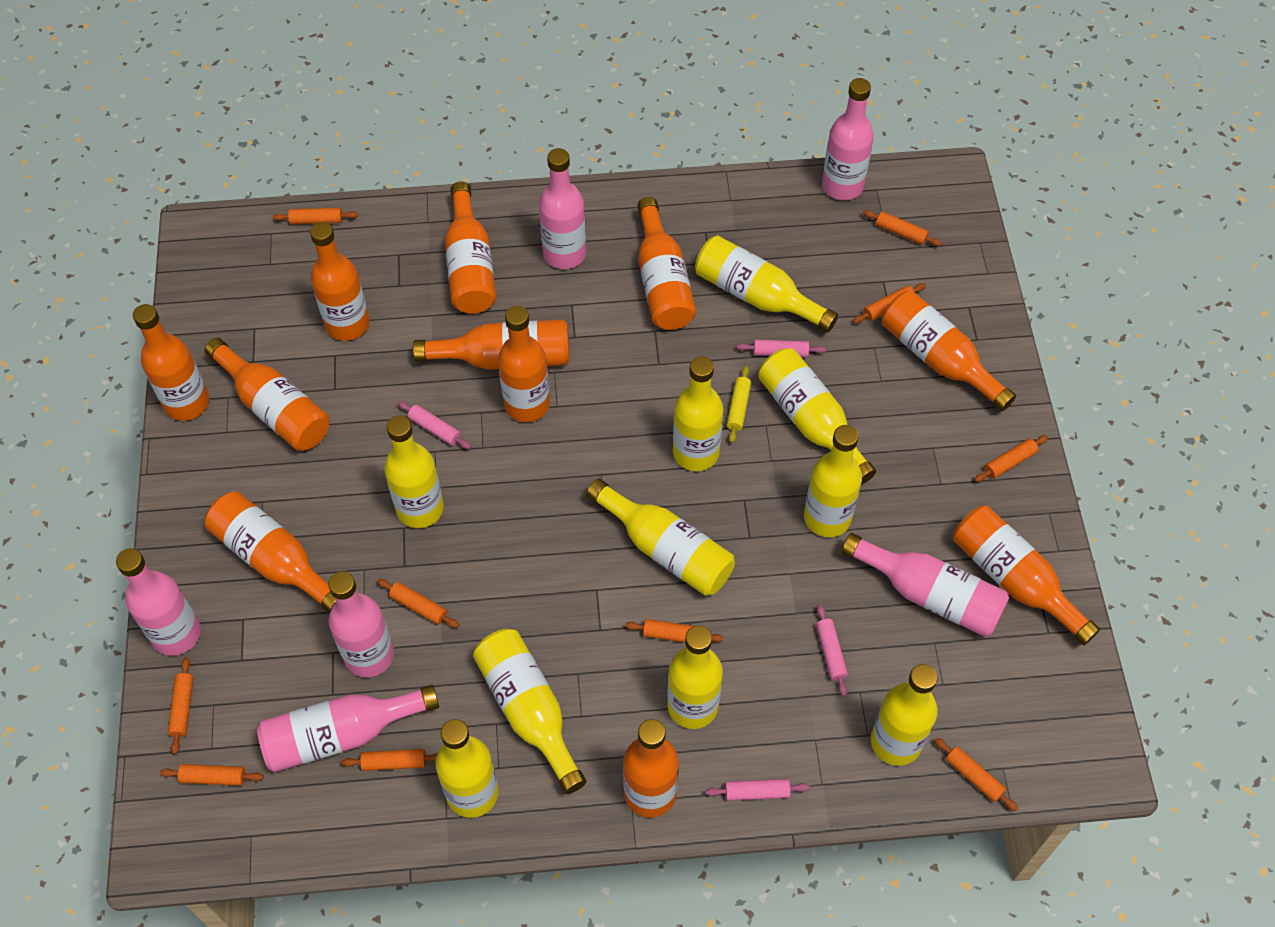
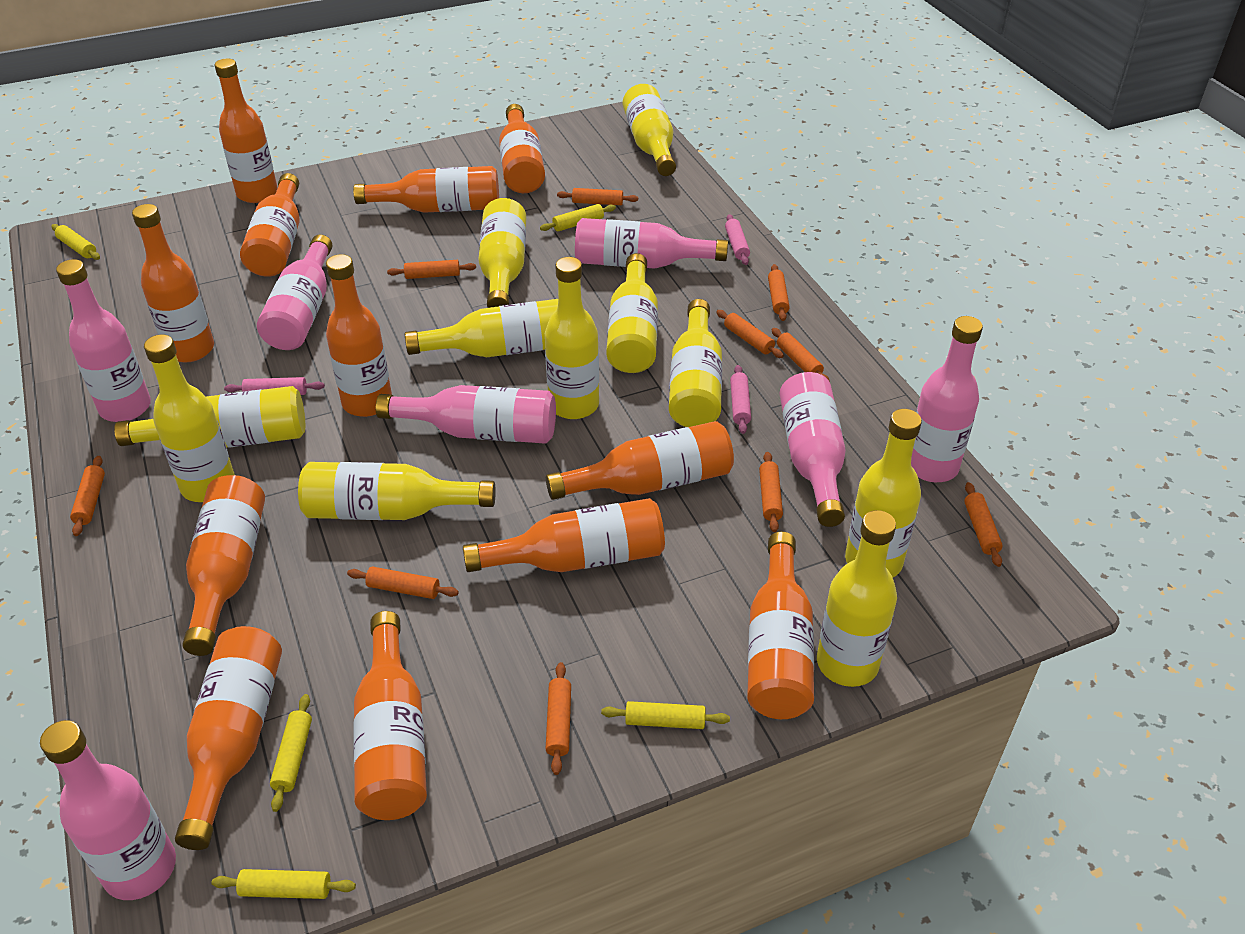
orange bottle: [133,304,209,421] [205,338,329,451] [205,491,336,613] [310,222,370,341] [413,319,570,370] [445,182,496,313] [498,306,550,422] [623,719,679,818] [637,197,696,330] [882,290,1016,411] [953,506,1100,645] = 11 -> [132,204,214,363] [175,626,282,850] [183,475,265,656] [215,59,278,203] [240,173,300,277] [326,254,392,417] [353,166,499,213] [353,611,427,820] [463,498,665,572] [499,104,545,193] [546,421,734,500] [747,532,814,719] = 12
pink bottle: [116,548,201,656] [257,685,439,772] [328,571,394,677] [539,148,586,269] [822,78,874,200] [841,533,1009,637] = 6 -> [40,720,176,900] [56,259,151,422] [257,234,333,350] [376,385,556,444] [575,218,728,269] [779,372,846,527] [911,316,983,482] = 7
pink rolling pin: [398,401,471,449] [706,779,810,801] [737,339,826,357] [816,604,848,696] = 4 -> [224,377,325,395] [725,214,750,265] [730,365,751,434] = 3
yellow bottle: [384,415,444,528] [435,719,499,818] [473,629,586,794] [586,479,735,596] [667,625,723,729] [673,356,724,471] [695,235,838,332] [758,348,876,484] [804,425,862,537] [871,664,938,766] = 10 -> [114,386,305,448] [144,335,235,502] [298,462,495,520] [405,299,558,357] [478,198,526,308] [545,257,599,419] [606,253,658,373] [623,84,676,176] [669,299,722,427] [817,510,897,687] [845,409,922,578] = 11
yellow rolling pin: [727,366,751,443] = 1 -> [51,224,100,260] [212,869,356,899] [270,694,312,812] [540,204,616,231] [601,701,730,729] = 5

